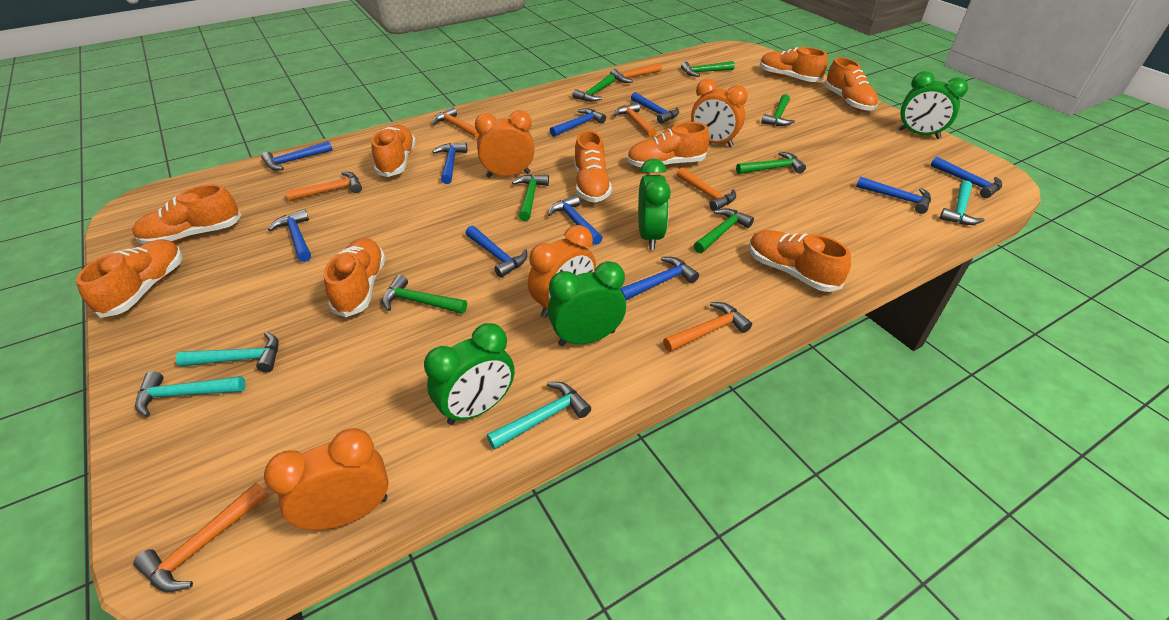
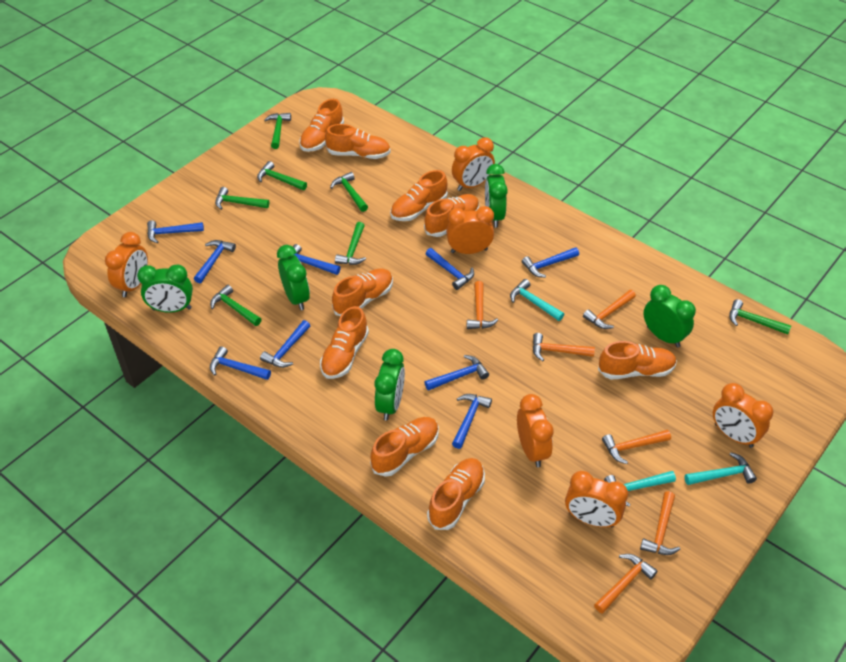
blue hammer: [261,141,333,171] [268,209,311,262] [432,142,467,184] [466,225,527,278] [548,195,603,245] [550,108,606,137] [620,257,699,300] [631,92,679,124] [856,176,931,214] [930,157,1002,198] = 10 -> [147,220,204,243] [194,240,236,283] [210,346,271,380] [260,320,311,368] [293,244,341,275] [425,355,489,391] [426,248,474,290] [452,394,492,449] [522,247,579,278] = 9
green clock: [424,323,514,425] [548,261,626,346] [638,159,671,250] [899,71,968,139] = 4 -> [137,264,193,313] [277,245,310,310] [375,349,405,421] [485,164,508,227] [644,285,696,347] = 5
orange clock: [264,428,389,530] [475,110,534,178] [528,225,596,318] [691,79,748,147] = 4 -> [105,232,148,297] [446,206,494,254] [452,137,495,191] [517,394,554,467] [565,471,628,527] [713,383,773,448] = 6
orange hammer: [133,483,268,592] [286,172,362,201] [433,107,479,138] [610,63,662,83] [614,102,657,137] [663,302,752,352] [677,167,736,211] = 7 -> [467,281,498,329] [533,333,595,361] [583,290,636,329] [594,554,658,613] [602,430,671,464] [640,491,680,555] = 6
turquoise hammer: [135,371,246,417] [176,332,279,372] [487,382,591,450] [939,181,985,225] = 4 -> [510,279,564,321] [604,471,676,507] [685,452,757,485] = 3

